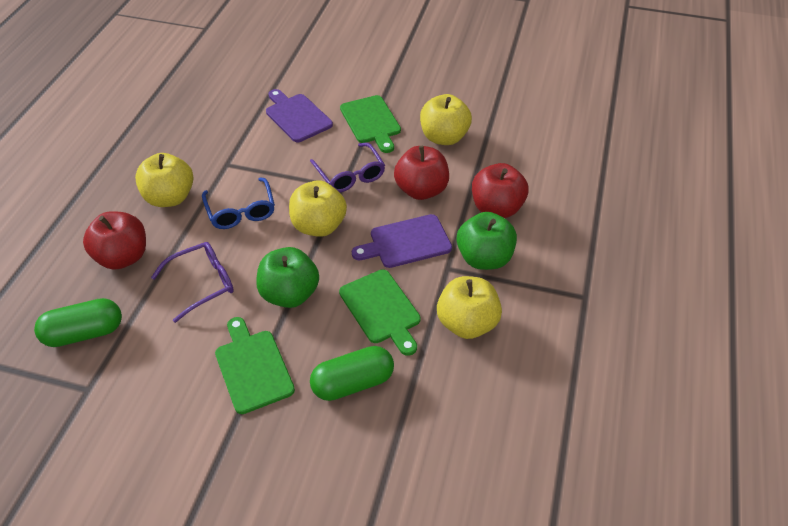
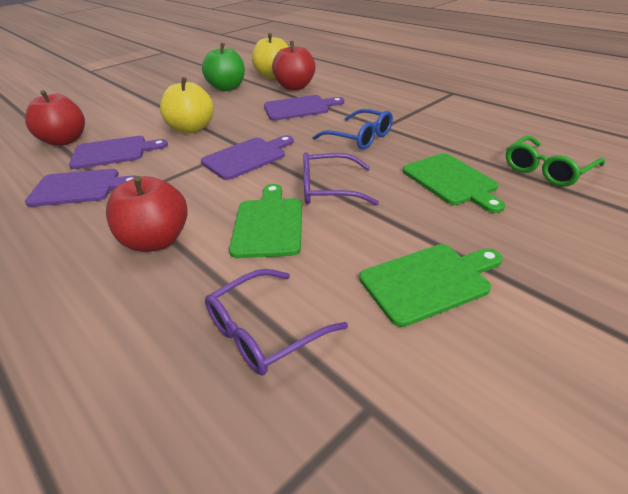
green apple: [256,247,319,308] [457,212,517,270] = 2 -> [202,43,245,91] = 1
green capsule: [34,298,122,347] [310,346,394,401] = 2 -> none = 0
green glasses: none = 0 -> [506,136,605,187] = 1
purple cutting board: [266,89,333,142] [352,214,452,268] = 2 -> [25,169,135,207] [69,136,168,169] [201,135,294,180] [264,95,344,121] = 4
yellow apple: [135,153,193,207] [289,180,347,237] [420,94,472,145] [437,276,502,339] = 4 -> [160,77,213,134] [252,33,289,78] = 2

